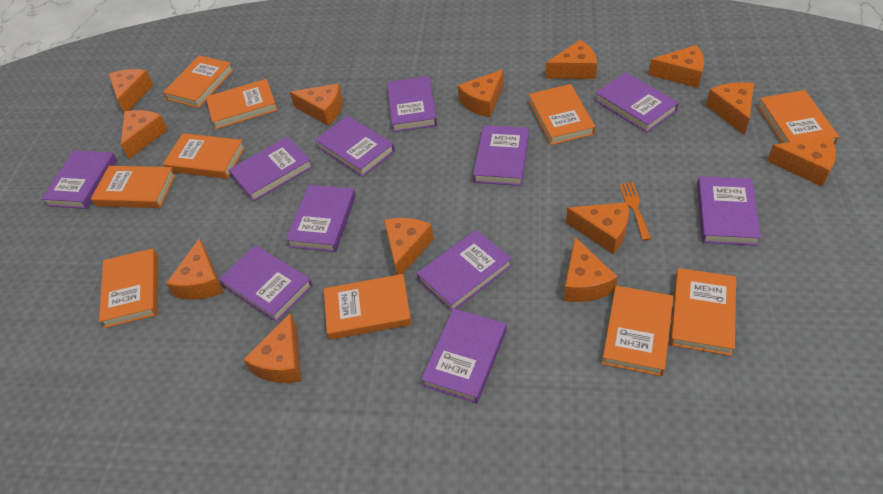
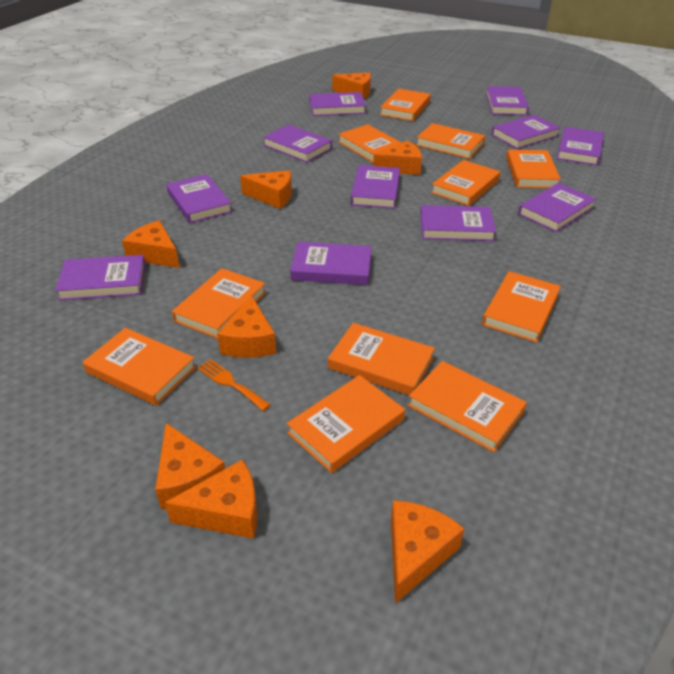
orange book: [91,166,176,208] [99,248,158,328] [163,55,234,108] [163,133,245,179] [206,79,278,130] [324,274,412,340] [529,84,595,145] [602,286,673,376] [670,268,736,356] [758,90,839,145] = 10 -> [83,328,196,406] [172,268,266,339] [287,375,405,473] [328,323,435,395] [338,124,402,163] [380,89,431,121] [408,361,527,452] [416,123,485,159] [431,160,500,206] [482,271,561,343] [506,149,561,188] = 11
orange cheese: [109,69,153,112] [121,110,168,159] [166,238,224,300] [243,313,301,383] [290,84,343,126] [384,218,434,275] [458,69,504,118] [546,40,597,79] [564,237,618,302] [566,202,629,254] [648,45,704,88] [706,82,754,135] [767,137,836,186] = 13 -> [122,221,180,268] [155,423,225,510] [165,460,258,539] [217,295,276,358] [240,170,292,209] [332,72,371,99] [373,141,422,175] [391,500,464,604] = 8

